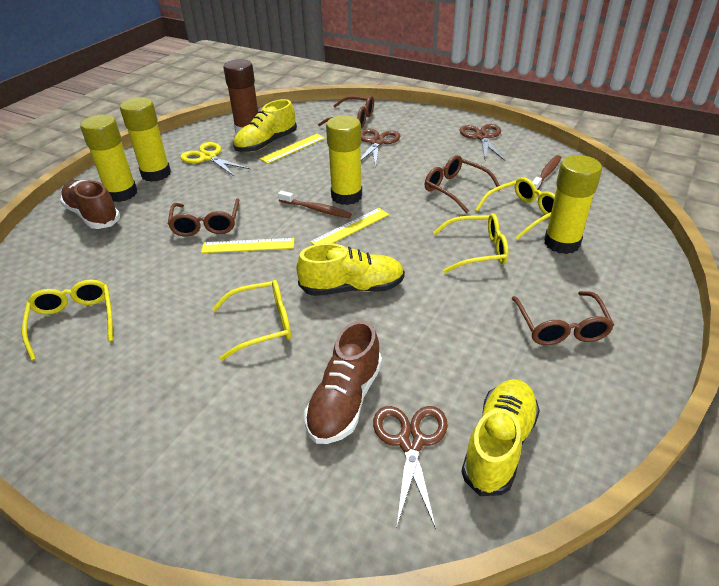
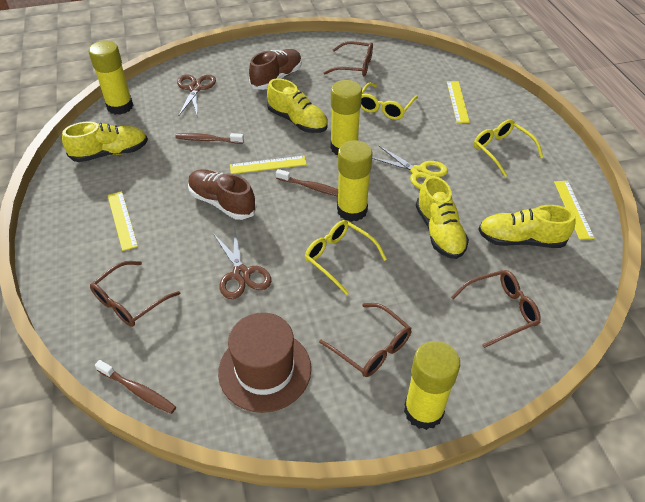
brown glue stick: [223,59,258,134] = 1 -> none = 0
brown hat: none = 0 -> [218,312,311,413] = 1
brown scissors: [361,129,400,166] [373,406,448,529] [459,124,505,161] = 3 -> [177,74,216,115] [214,230,271,299] = 2
brown toothbrush: [278,191,352,218] [532,155,561,190] = 2 -> [95,360,176,414] [175,133,244,144] [276,169,338,197] = 3
yellow glasses: [22,280,113,361] [212,280,291,361] [433,213,508,273] [475,177,555,240] = 4 -> [305,220,387,295] [360,83,418,120] [474,119,544,177] = 3
yellow ruler: [201,238,294,253] [260,134,325,164] [310,208,389,245] = 3 -> [108,191,138,251] [230,156,307,174] [447,81,470,123] [554,181,595,240] = 4
yellow shoe: [233,99,297,152] [296,243,405,296] [461,379,540,496] = 3 -> [62,122,148,162] [267,78,328,133] [416,176,469,259] [478,205,575,248] = 4

